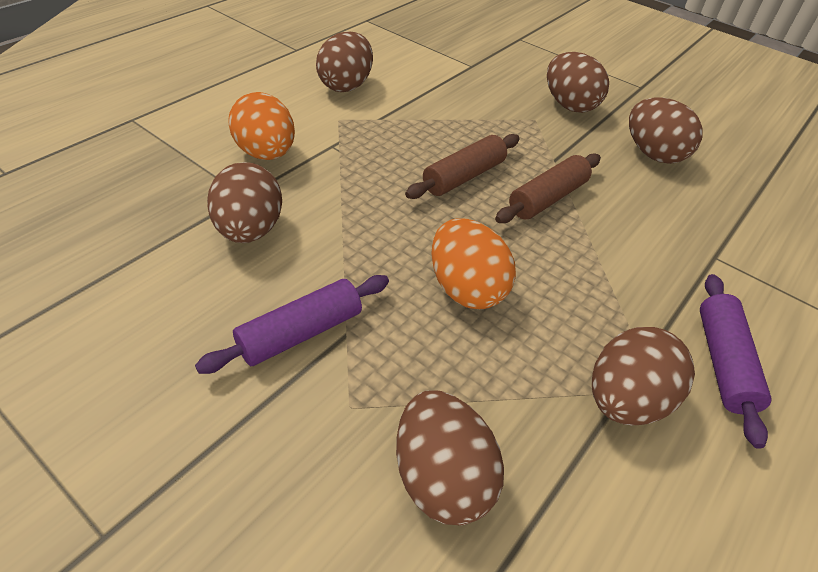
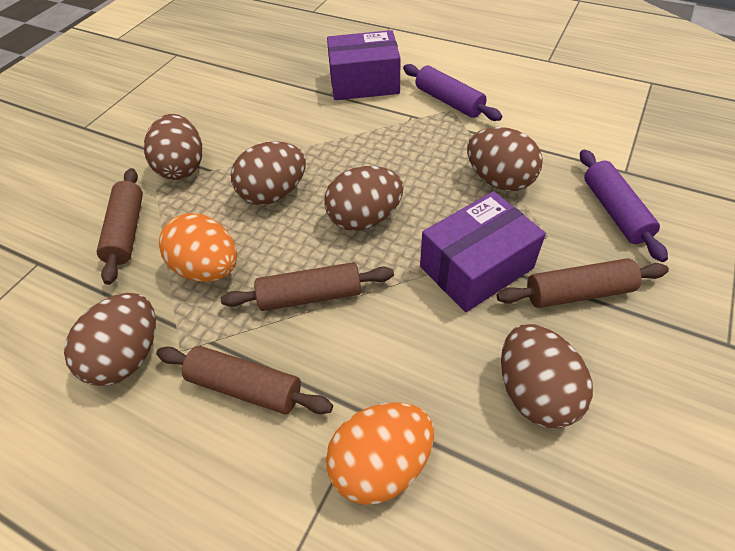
brown rolling pin: [405,134,520,199] [495,153,601,223] = 2 -> [97,168,143,285] [156,346,333,414] [221,262,394,311] [497,258,669,308] = 4
purple box: none = 0 -> [327,30,401,100] [420,191,546,312] = 2

